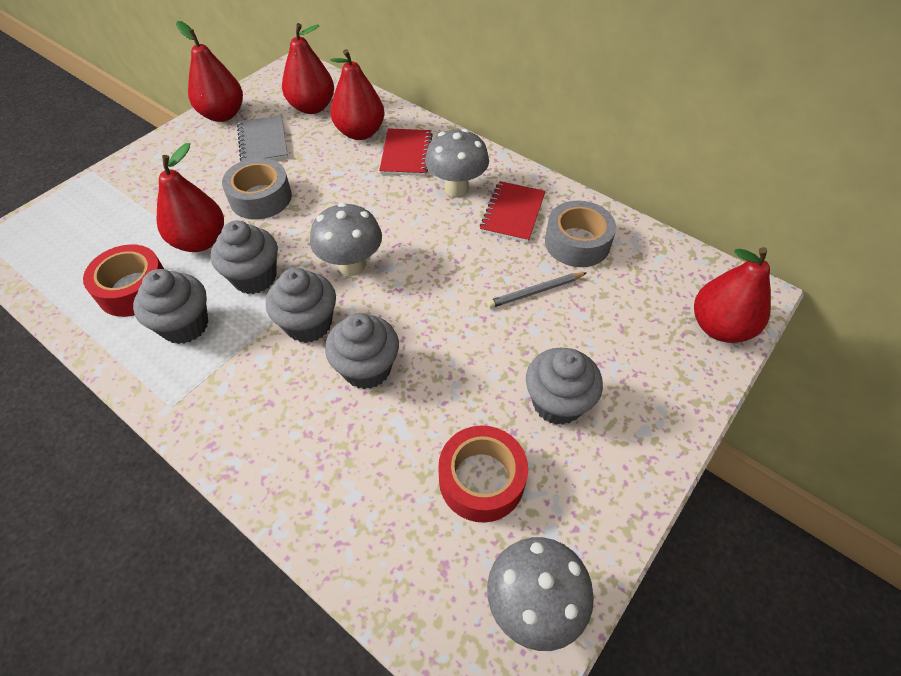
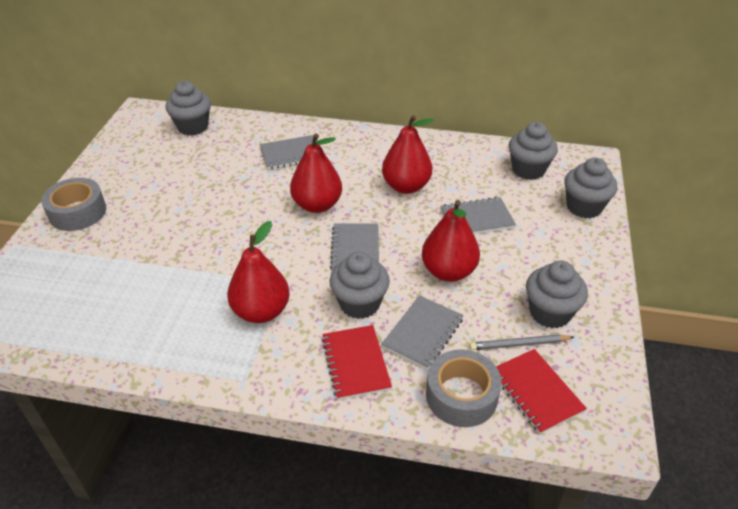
grey mushroom: [310,203,382,276] [425,129,489,197] [487,537,594,651] = 3 -> none = 0
grey notebook: [237,115,288,162] = 1 -> [259,135,320,169] [330,223,379,271] [381,295,464,369] [440,197,516,234] = 4
red pear: [157,143,224,252] [176,21,243,122] [282,23,334,114] [330,49,385,140] [694,247,771,343] = 5 -> [227,221,290,323] [290,133,342,213] [382,115,434,194] [422,200,480,282] = 4
red tape: [83,244,164,317] [438,426,528,522] = 2 -> none = 0

